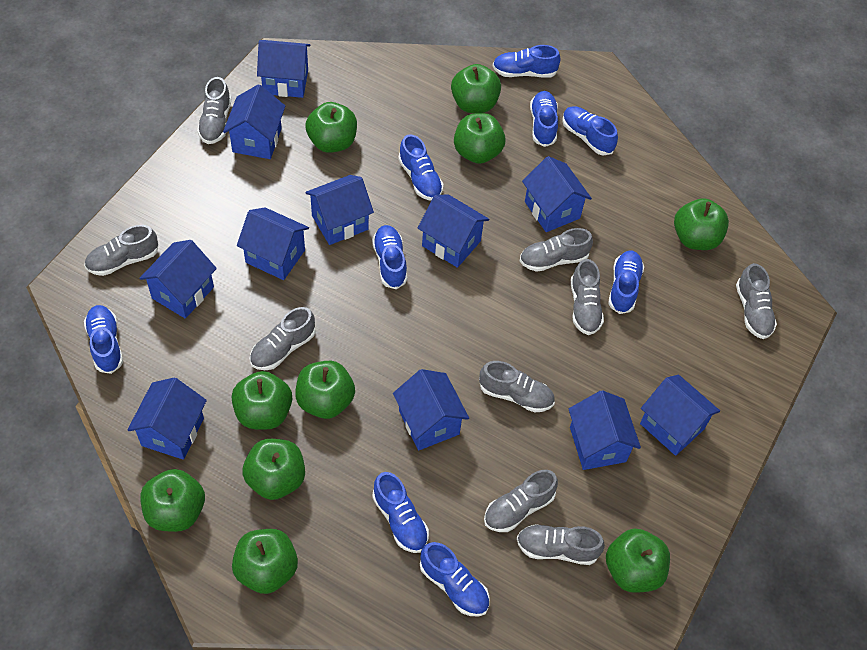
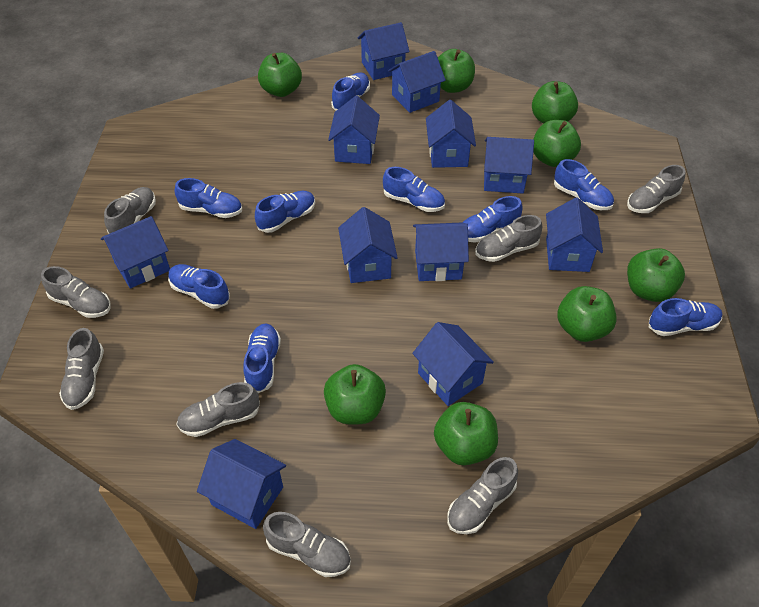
green apple: [141,469,205,532] [232,371,292,430] [232,529,298,594] [242,439,305,500] [295,361,355,419] [305,102,357,153] [451,64,501,113] [454,113,505,164] [606,529,670,593] [674,198,729,250] = 10 -> [258,53,302,97] [324,364,386,424] [434,402,498,465] [438,49,475,93] [532,81,578,124] [533,120,581,167] [557,286,617,342] [627,248,685,302] = 8
grey shoe: [84,225,158,276] [197,77,231,144] [250,307,316,370] [479,361,555,412] [484,470,558,532] [517,524,605,565] [520,228,593,272] [571,259,604,335] [736,263,777,339] = 9 -> [41,266,111,318] [59,328,104,410] [104,187,156,234] [176,382,260,437] [263,512,351,577] [447,457,518,534] [475,215,542,262] [627,165,685,213] = 8

